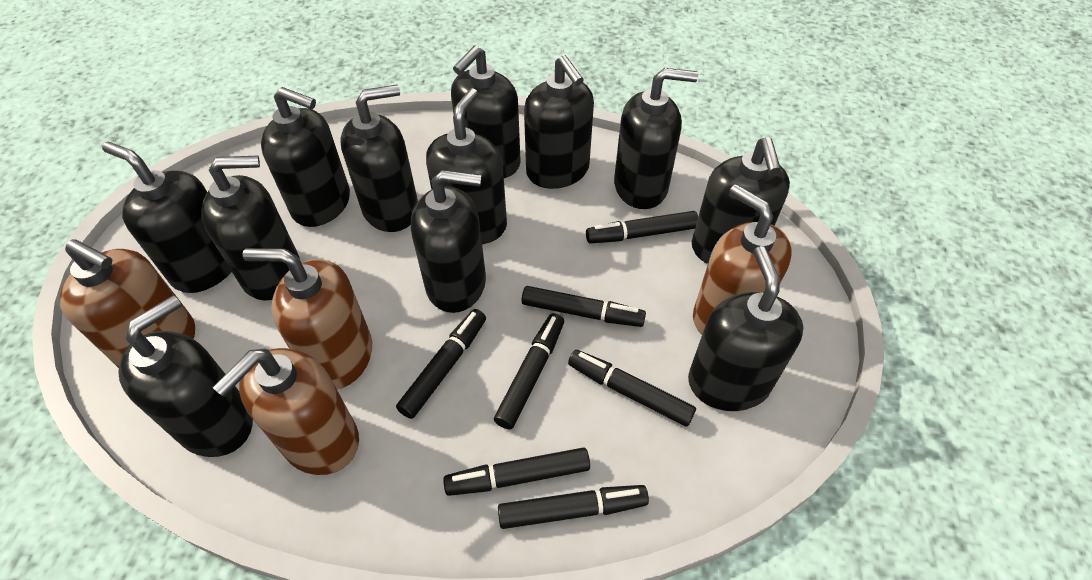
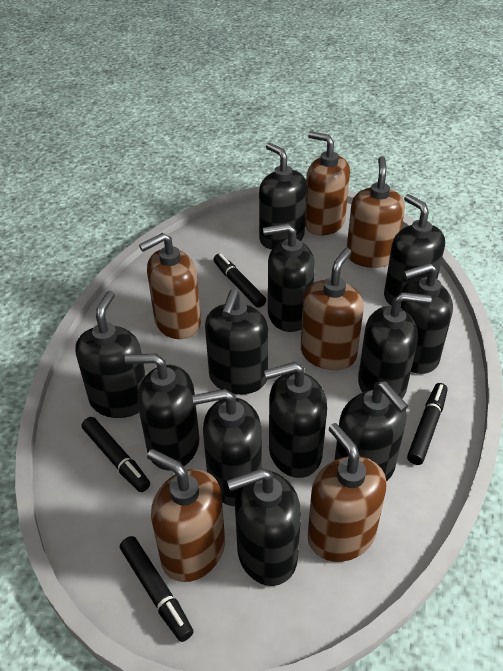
black marker: [396,309,486,419] [443,447,590,496] [494,313,564,430] [498,485,649,529] [522,286,646,327] [568,350,696,426] [586,211,698,244] = 7 -> [82,417,150,492] [120,536,194,642] [213,253,266,308] [407,383,448,465] = 4
brown soap dispenser: [60,239,195,368] [212,348,359,475] [242,248,372,390] [693,184,792,335] = 4 -> [139,233,201,339] [147,449,225,582] [301,248,364,370] [305,131,350,235] [308,423,387,562] [347,156,405,268] = 6

